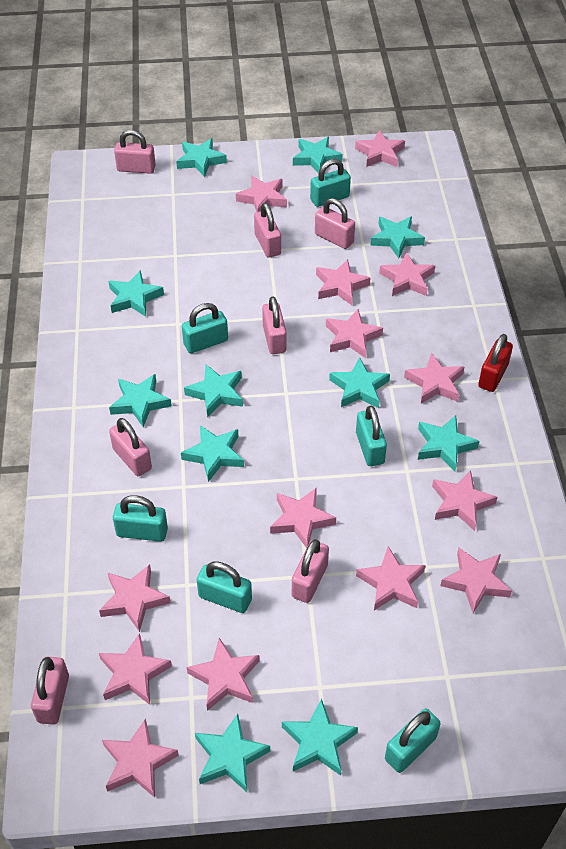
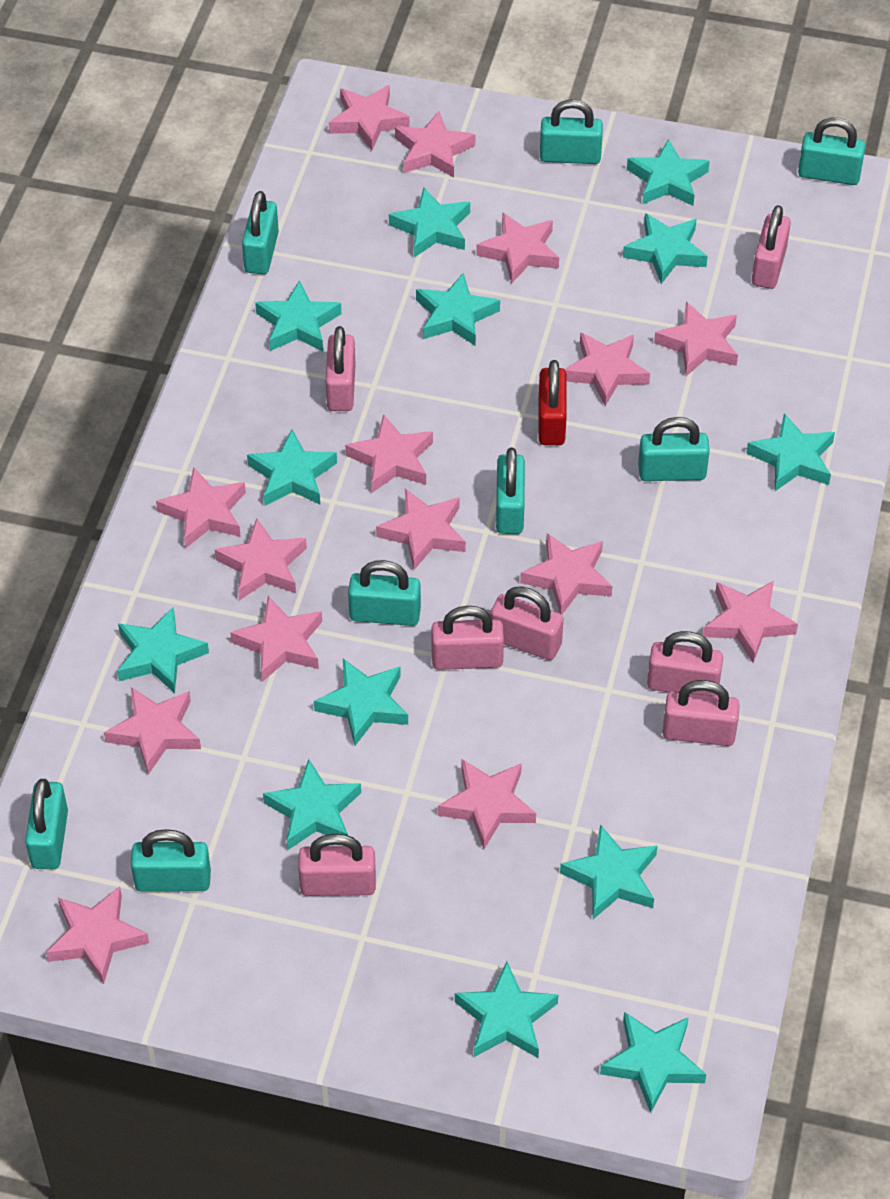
pink star: [99,564,171,632] [99,633,172,705] [102,718,179,798] [187,638,260,711] [236,176,287,212] [270,488,336,548] [316,259,370,305] [326,309,383,358] [355,130,405,167] [356,547,425,611] [379,252,435,296] [404,353,464,404] [432,470,497,531] [440,548,512,613] = 14 -> [46,887,149,984] [104,687,201,775] [156,467,246,549] [215,518,307,600] [230,596,322,682] [329,85,409,150] [345,414,433,493] [376,489,466,570] [395,111,475,178] [438,759,536,849] [476,212,559,284] [520,533,612,615] [565,333,650,406] [654,302,738,376] [703,581,798,663] = 15
turquoise padlock: [113,495,168,542] [182,303,228,353] [197,561,252,613] [310,159,351,207] [356,406,387,466] [385,708,441,773] = 6 -> [25,779,68,869] [131,829,211,892] [242,191,279,274] [348,560,421,626] [496,448,525,534] [540,99,603,164] [638,417,710,481] [798,118,865,185] = 8
turquoise star: [108,270,164,317] [109,374,172,427] [176,138,227,177] [181,425,244,482] [184,365,243,417] [195,714,270,792] [282,698,358,776] [293,137,343,174] [329,357,390,408] [370,216,425,258] [418,415,480,471] = 11 -> [117,607,209,693] [247,430,337,506] [255,280,341,351] [263,759,361,850] [314,659,408,746] [389,187,470,258] [416,273,500,346] [455,961,558,1058] [560,824,658,919] [600,1012,706,1114] [623,213,708,284] [627,139,710,206] [747,413,835,491] = 13

